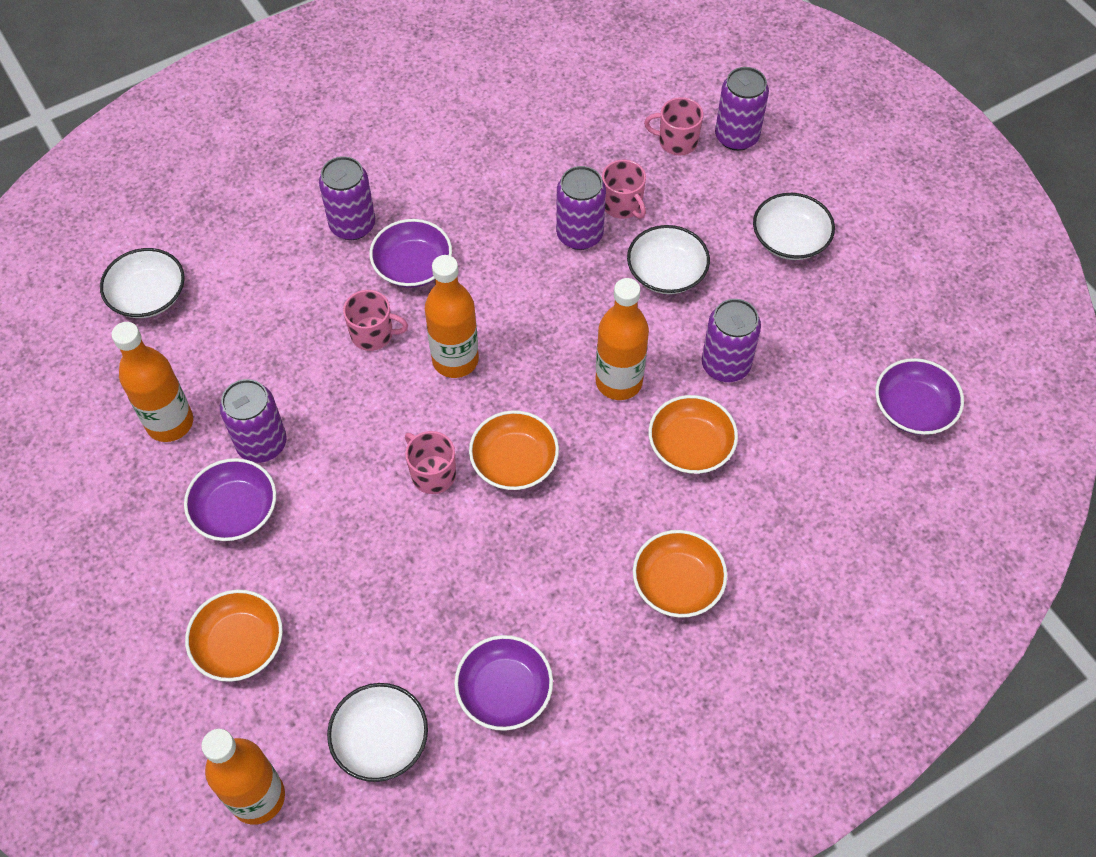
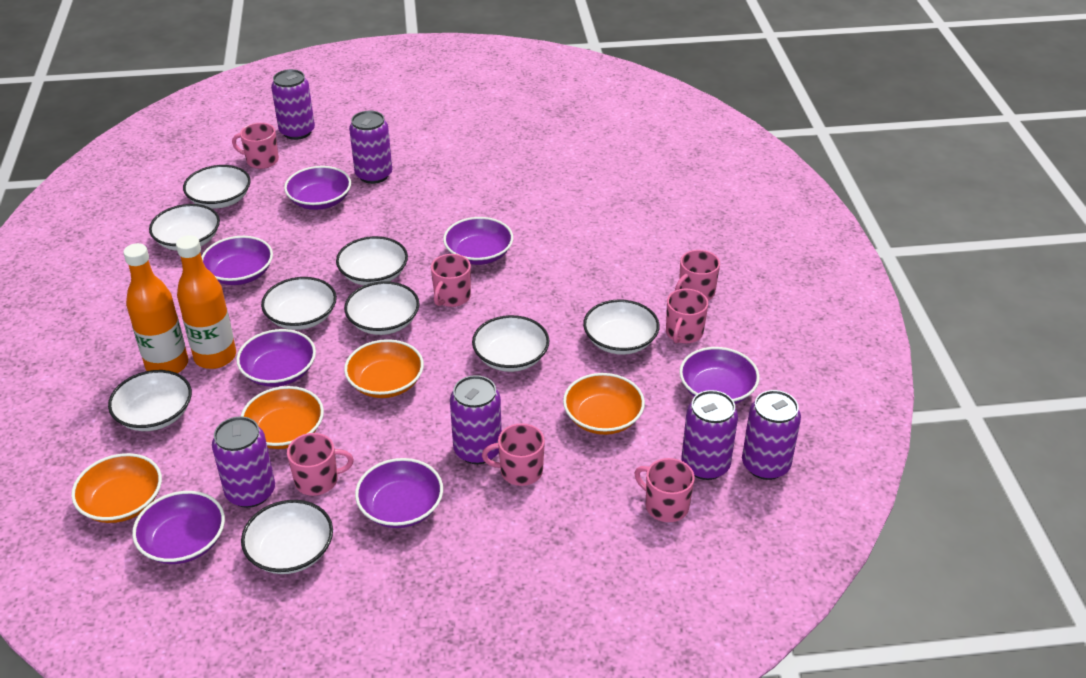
orange bottle: [111,322,193,442] [201,729,285,825] [425,255,479,378] [596,278,649,400] = 4 -> [123,243,188,373] [176,235,236,369] = 2
pink mug: [343,290,408,351] [405,431,456,494] [602,160,646,219] [644,97,703,155] = 4 -> [232,123,279,169] [287,433,354,496] [431,254,471,307] [482,423,545,486] [635,458,695,522] [666,289,708,344] [675,250,720,300] = 7
purple bowl: [184,458,276,541] [369,219,452,288] [454,635,553,731] [875,358,964,435] = 4 -> [132,491,225,564] [201,236,273,285] [236,329,316,387] [284,166,351,210] [355,458,443,528] [443,217,513,265] [679,347,760,404] = 7
purple can: [220,379,287,463] [319,156,375,240] [556,166,606,250] [702,299,761,382] [715,67,769,151] = 5 -> [212,416,275,508] [271,69,315,140] [349,111,392,184] [450,375,502,464] [681,390,738,480] [742,390,801,480] = 6
white bowl: [100,248,185,318] [327,683,428,782] [627,225,710,294] [753,193,835,260] = 4 -> [108,370,192,431] [149,204,220,251] [183,165,251,209] [241,500,333,574] [261,277,337,330] [336,236,408,285] [344,281,420,335] [472,315,549,372] [583,299,660,355] = 9

